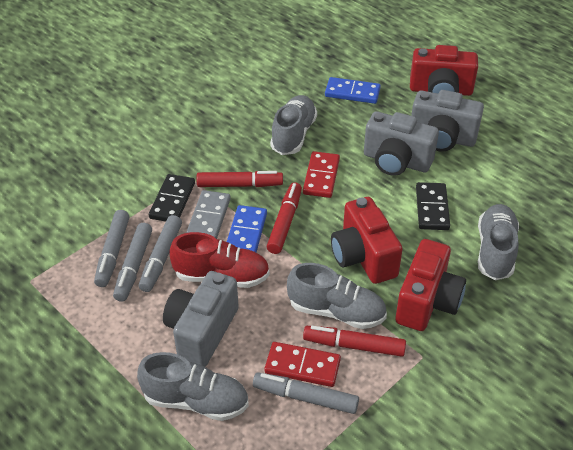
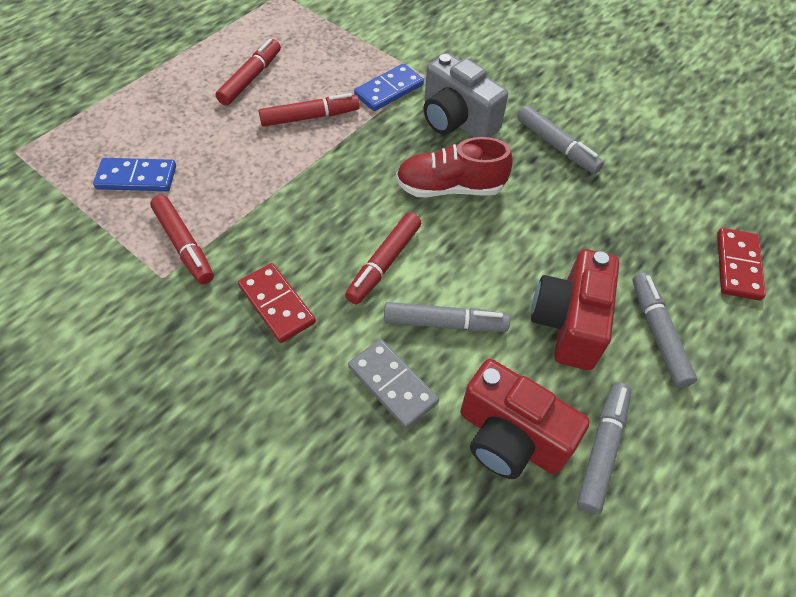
black domino: [149,174,195,222] [416,182,450,230] = 2 -> none = 0
grey camera: [163,271,239,367] [364,111,439,176] [411,90,484,152] = 3 -> [424,53,508,137] = 1
grey shoe: [137,352,249,421] [270,95,317,155] [287,263,387,329] [478,204,519,280] = 4 -> none = 0
red camera: [331,197,403,284] [395,239,466,331] [410,45,478,96] = 3 -> [460,359,590,479] [531,249,619,370] = 2
red marker: [196,171,283,187] [267,182,302,254] [303,326,406,357] = 3 -> [150,195,214,284] [216,39,281,106] [259,93,360,127] [345,212,421,304] = 4

